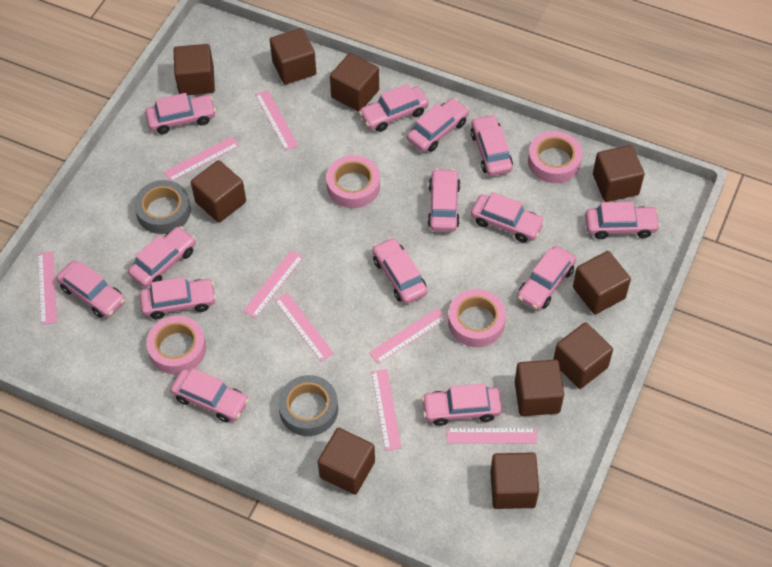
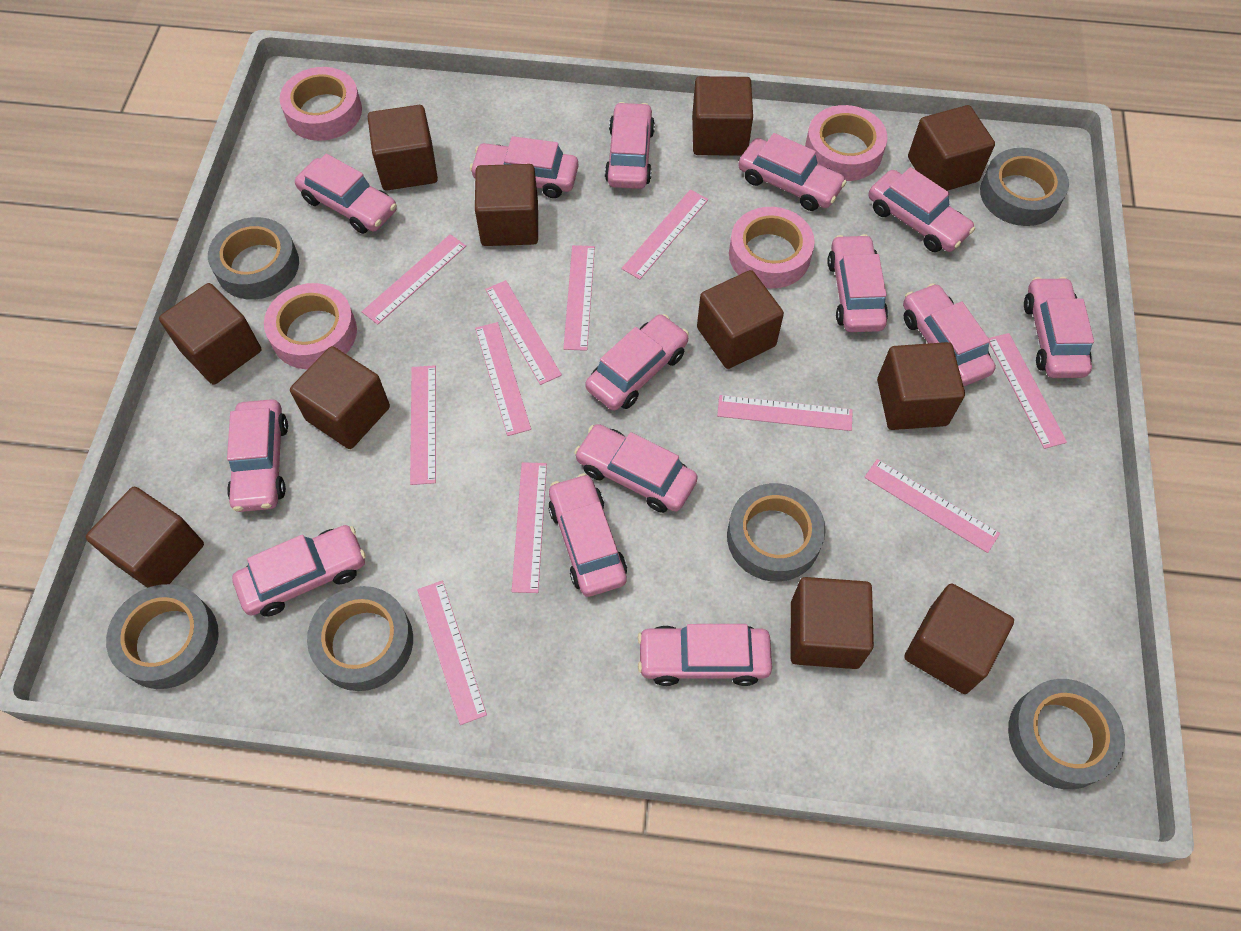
brown cube: [174,44,215,95] [191,160,246,223] [270,28,316,85] [318,428,375,495] [330,53,379,112] [490,452,539,509] [515,359,564,416] [553,322,613,389] [573,251,631,314] [593,145,644,202] = 10 -> [86,486,204,588] [159,283,261,385] [290,346,390,449] [368,105,438,190] [475,164,538,246] [692,76,753,156] [697,270,784,369] [790,577,874,669] [877,342,965,430] [904,583,1014,694] [908,105,995,191] = 11
grey tape: [134,180,191,234] [278,375,338,436] = 2 -> [106,584,219,689] [208,217,299,300] [307,586,413,691] [727,483,826,582] [980,148,1069,226] [1008,679,1125,789] = 6
pink ruler: [38,251,57,325] [164,136,240,181] [243,250,303,318] [255,90,299,151] [274,293,334,362] [369,308,447,364] [371,369,401,451] [446,428,537,443] = 8 -> [362,234,466,325] [410,365,436,485] [417,581,487,725] [475,322,531,436] [485,280,562,385] [511,462,547,593] [563,245,595,351] [621,189,708,279] [717,395,853,431] [864,459,1000,553] [989,333,1067,449] = 11

